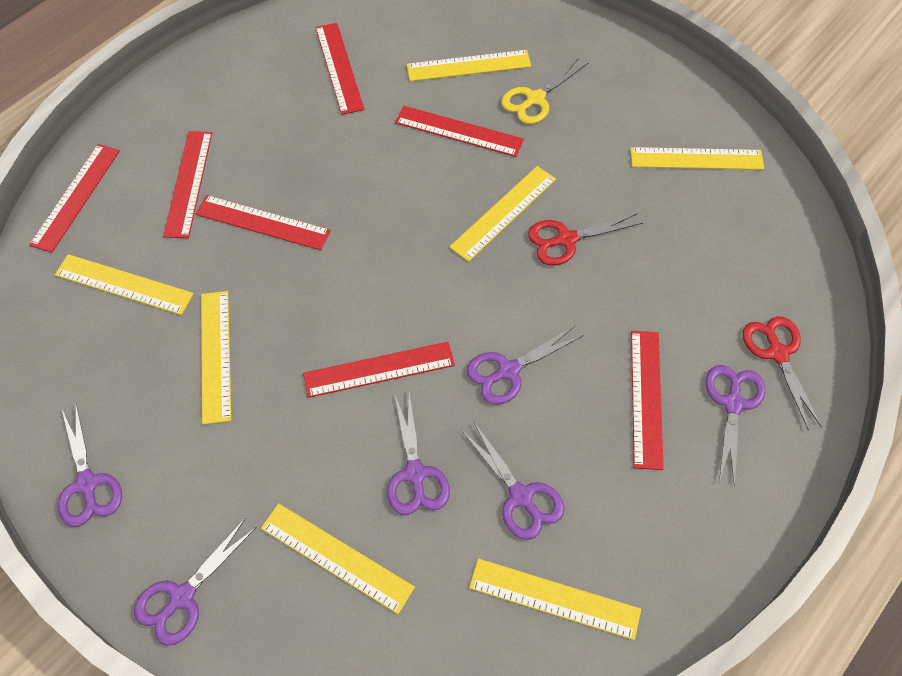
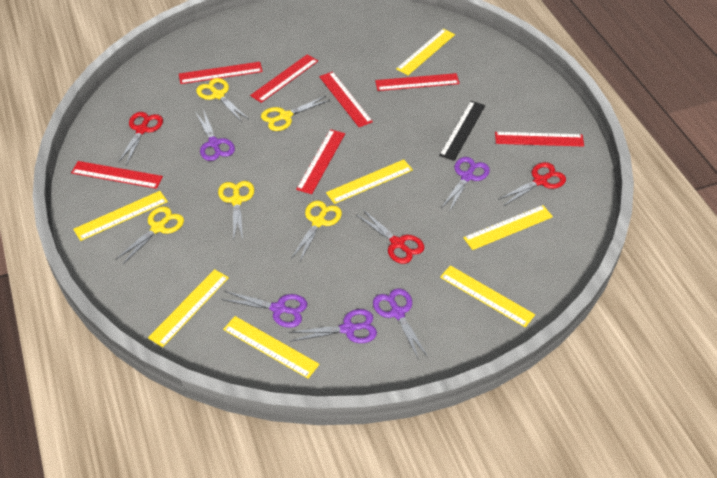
black ruler: none = 0 -> [439,101,485,161] = 1
purple scissors: [58,404,122,527] [134,518,256,646] [387,393,450,515] [461,421,565,540] [467,325,584,405] [706,365,765,486] = 6 -> [196,109,235,161] [222,291,307,328] [288,309,377,343] [373,288,428,360] [441,157,490,212] = 5
red scissors: [528,213,643,266] [743,316,822,430] = 2 -> [118,112,163,165] [357,210,424,264] [498,162,566,206] = 3
yellow scissors: [501,58,588,124] = 1 -> [115,206,184,265] [196,78,248,122] [218,181,254,241] [261,96,330,131] [291,201,342,261] = 5

